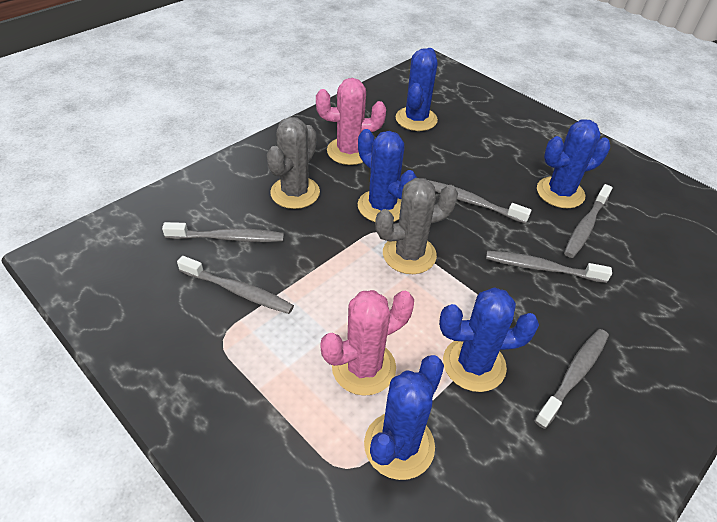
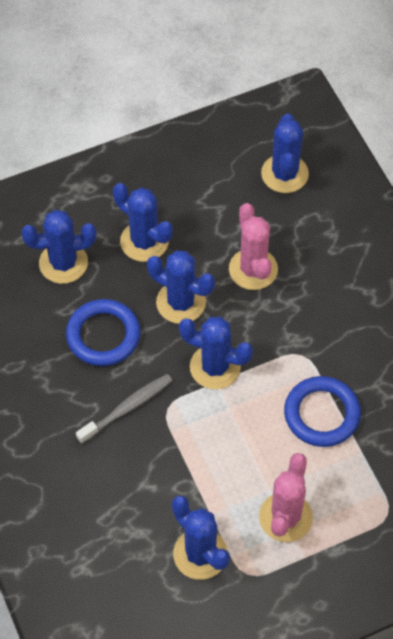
blue cactus: [358,129,417,222] [364,355,444,480] [396,48,438,131] [439,287,539,392] [537,119,610,208] = 5 -> [21,210,96,284] [113,183,173,262] [147,250,215,324] [172,495,230,580] [179,317,253,389] [261,114,309,193] = 6
blue ring: none = 0 -> [66,299,140,366] [284,376,361,447] = 2
grey cactus: [267,117,320,209] [375,178,458,274] = 2 -> none = 0
grey toothbrush: [162,222,284,242] [177,256,294,314] [428,180,531,224] [486,251,612,283] [534,329,609,429] [564,184,613,258] = 6 -> [76,374,173,444] = 1

